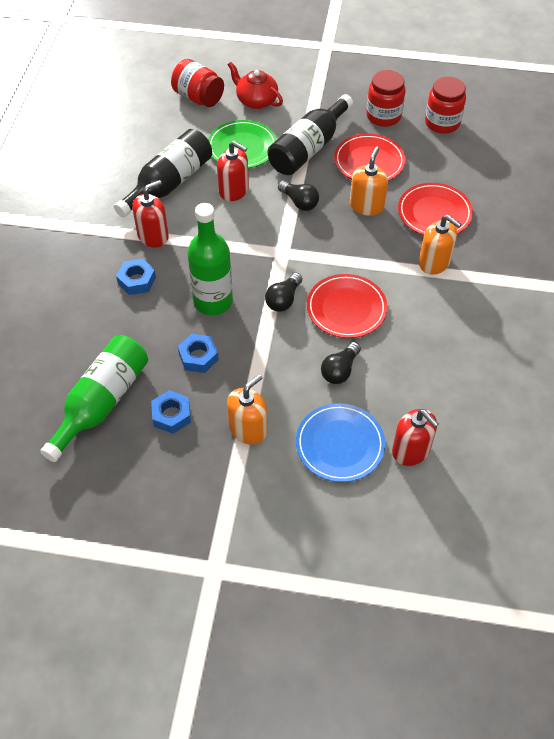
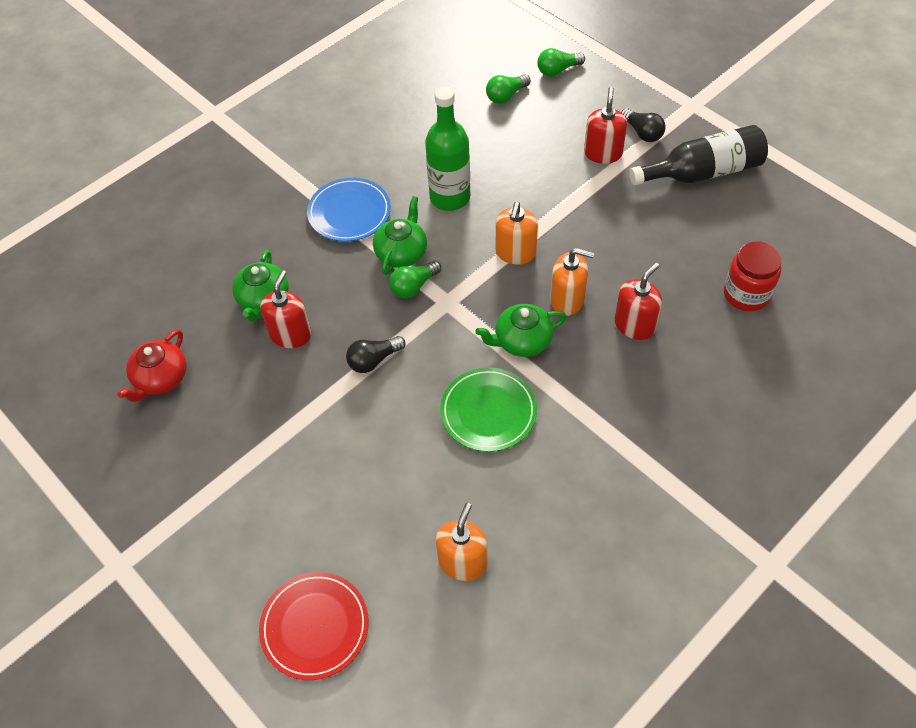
black bottle: [114,129,212,218] [268,94,353,175] = 2 -> [629,125,768,185] = 1
black light bulb: [265,273,302,312] [278,181,319,211] [321,342,361,384] = 3 -> [346,336,406,373] [621,108,666,142] = 2
blue nut: [116,259,156,295] [151,390,191,434] [178,334,219,373] = 3 -> none = 0
green bottle: [40,335,148,462] [187,203,233,315] = 2 -> [425,86,470,211] = 1
green light bulb: none = 0 -> [389,261,441,298] [486,74,531,104] [537,48,585,77] = 3
green teapot: none = 0 -> [232,250,289,322] [373,196,427,275] [475,304,567,357] = 3
red jar: [171,59,224,107] [366,70,405,127] [425,77,466,134] = 3 -> [724,241,782,311] = 1
red plate: [307,274,387,338] [334,134,405,181] [398,183,473,235] = 3 -> [259,572,369,680] = 1

